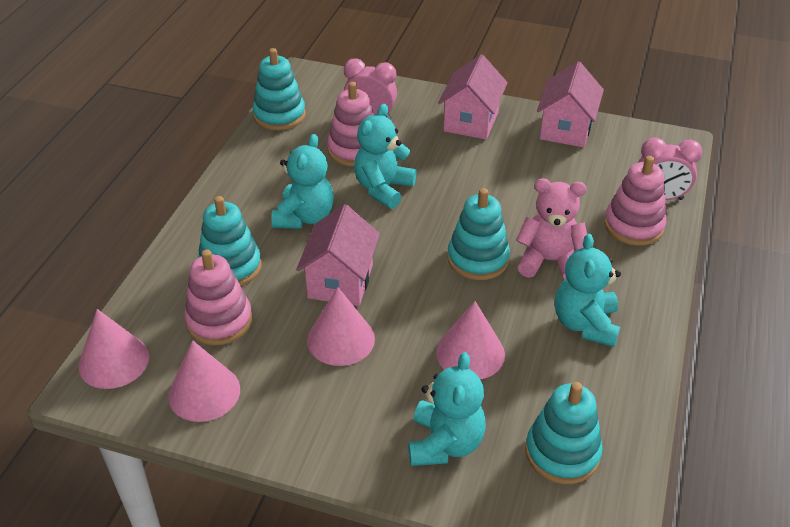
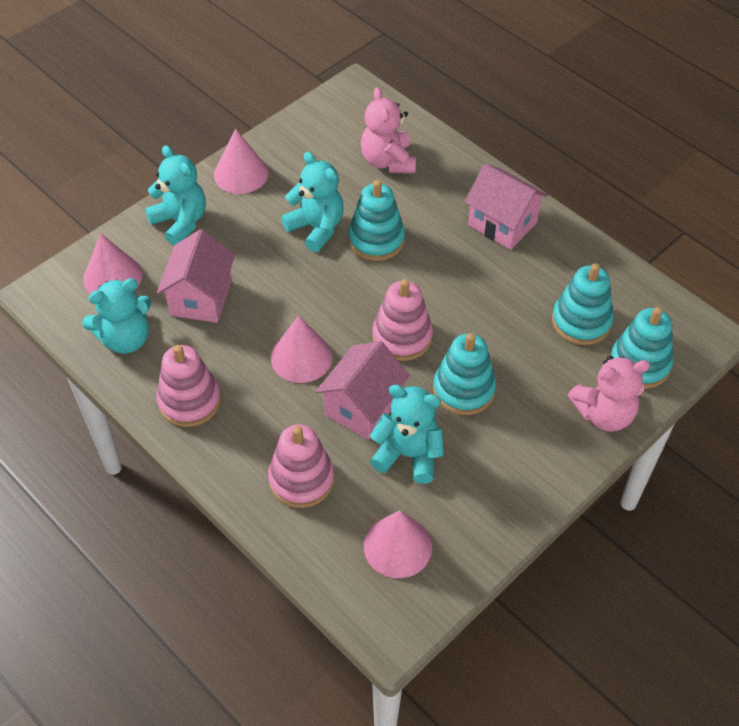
pink clock: [344,58,397,120] [638,137,702,200] = 2 -> none = 0
pink teddy bear: [516,178,587,280] = 1 -> [361,87,416,173] [568,356,650,432] = 2

